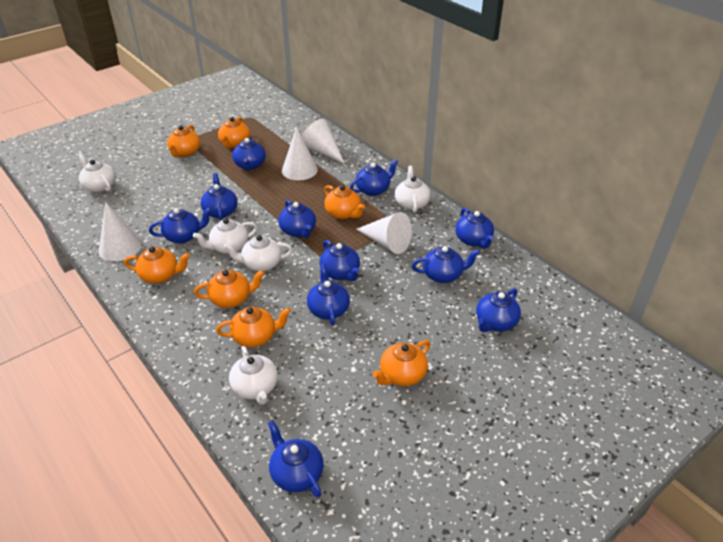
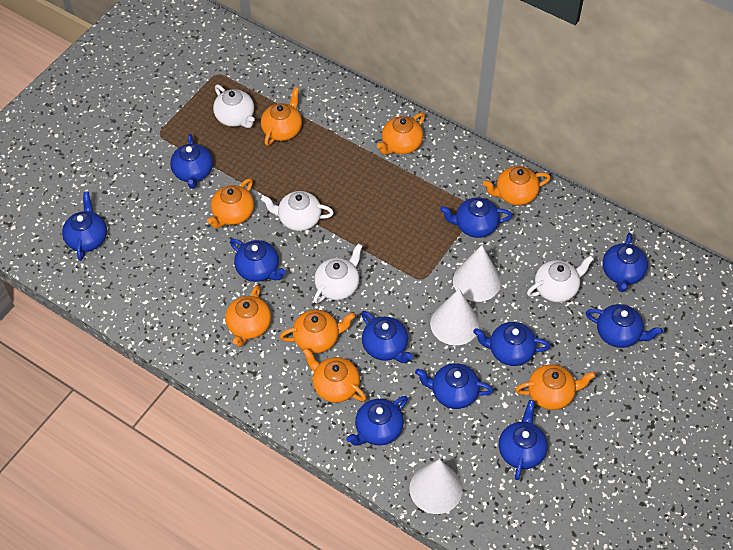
orange teapot: [124,247,190,284] [167,125,200,157] [194,270,264,308] [216,307,291,347] [218,117,250,148] [324,185,365,219] [373,340,431,386] = 7 -> [207,178,254,228] [225,285,271,347] [261,87,302,146] [280,310,355,353] [303,348,366,403] [377,113,425,155] [483,166,550,205] [515,364,596,410] = 8
white cone: [99,202,142,261] [282,127,318,180] [302,119,345,164] [356,212,412,254] = 4 -> [409,459,463,514] [430,289,479,345] [453,245,501,302] = 3
white teapot: [78,153,116,193] [193,218,258,254] [224,235,293,271] [229,346,278,405] [395,165,431,213] = 5 -> [213,84,255,128] [261,191,334,231] [314,243,363,303] [527,255,594,302] = 4

